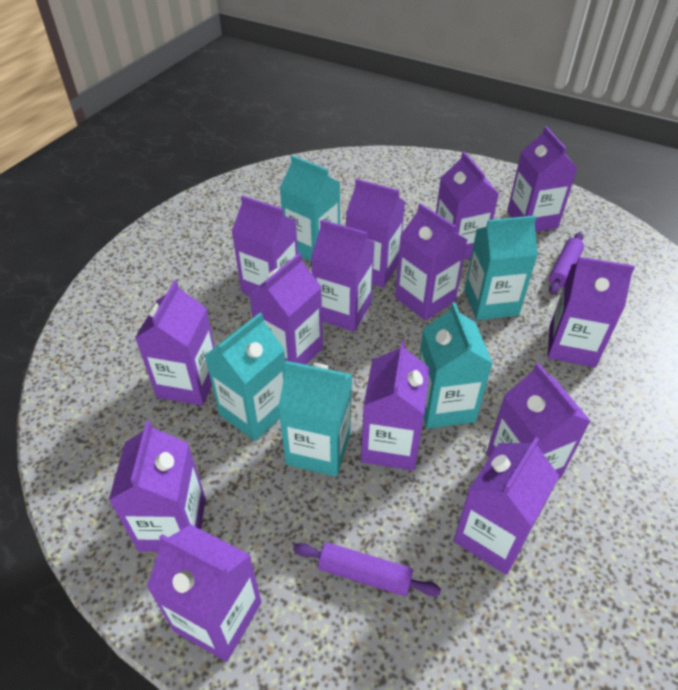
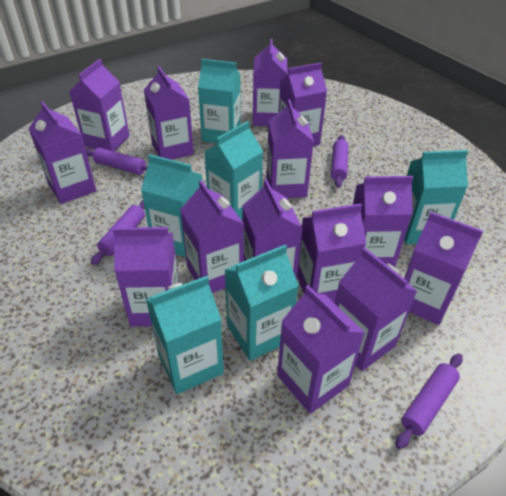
purple rolling pin: [293,542,441,596] [549,232,584,295] = 2 -> [86,148,148,175] [91,200,145,265] [331,135,349,188] [396,353,463,449] = 4
turquoise carton: [205,313,286,441] [278,361,352,477] [279,155,340,261] [419,302,493,429] [464,215,538,320] = 5 -> [141,154,202,257] [146,276,224,394] [198,59,241,143] [204,121,263,220] [225,245,299,361] [404,150,468,244] = 6

